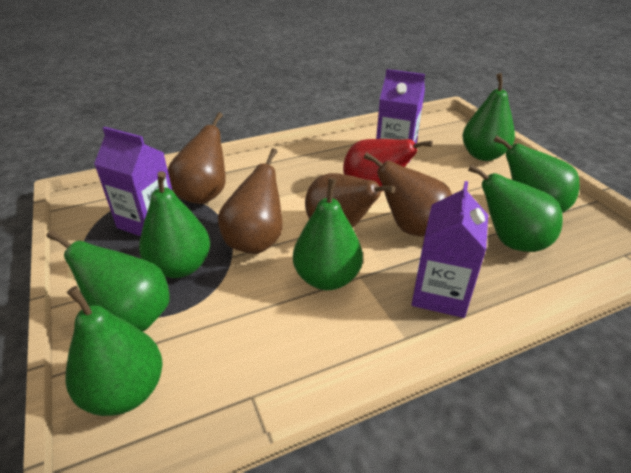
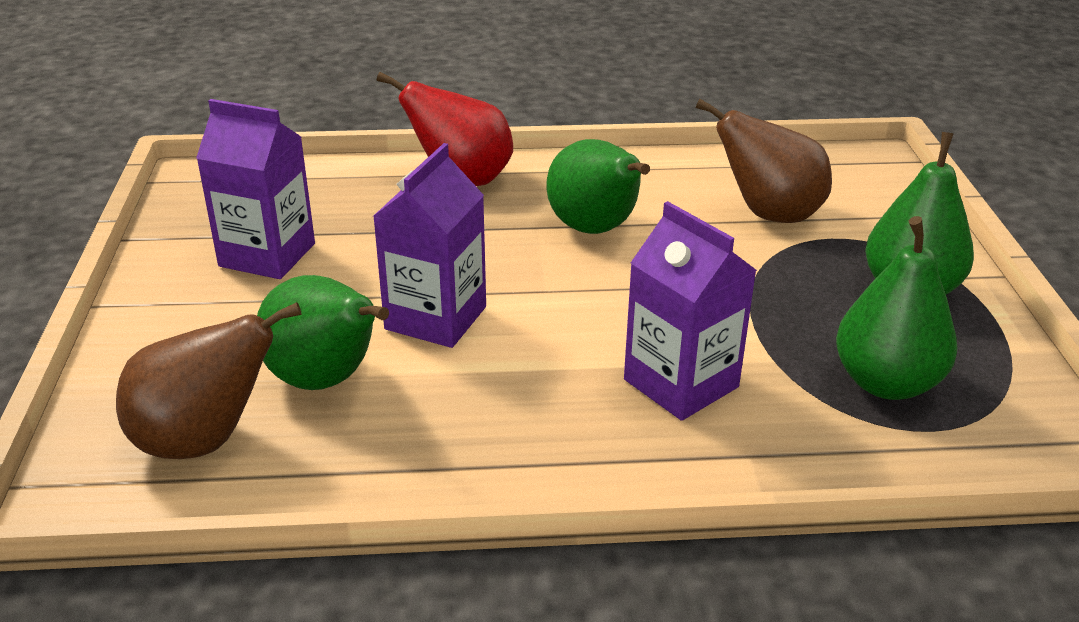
brown pear: [168,112,226,204] [218,148,283,254] [305,173,396,228] [364,152,452,237] = 4 -> [116,302,301,459] [696,99,832,223] = 2
green pear: [46,230,169,332] [65,286,163,416] [139,171,210,278] [293,178,363,290] [462,73,515,161] [468,164,563,252] [494,135,580,213] = 7 -> [257,275,389,390] [546,139,650,234] [836,216,957,400] [865,132,974,295] = 4

